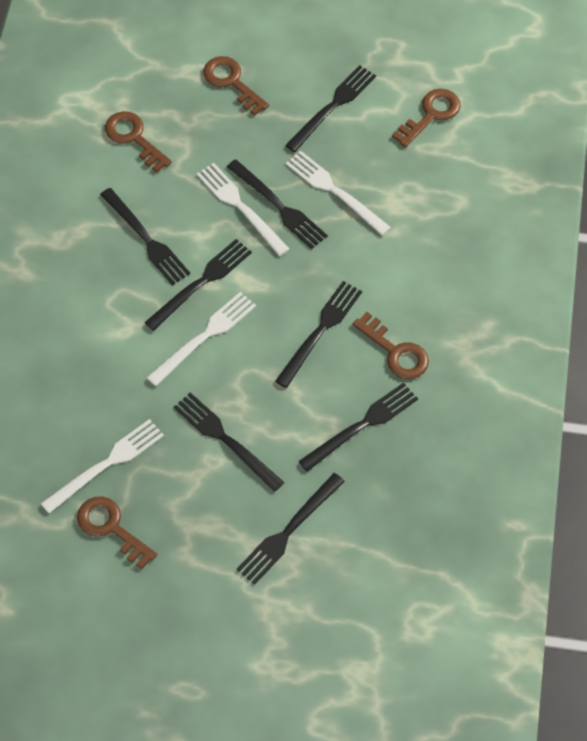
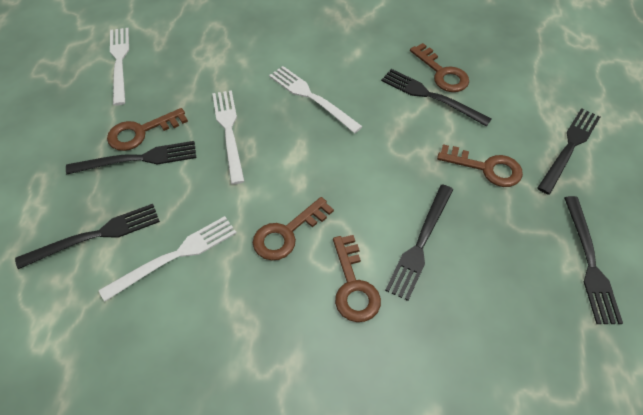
black fork: [100,188,190,285] [144,239,252,331] [173,393,285,492] [227,159,328,249] [236,473,345,585] [275,281,362,388] [285,65,376,152] [298,383,418,472] = 8 -> [15,204,160,269] [66,141,196,175] [381,69,491,126] [385,184,453,301] [537,108,600,195] [564,196,623,324] = 6

